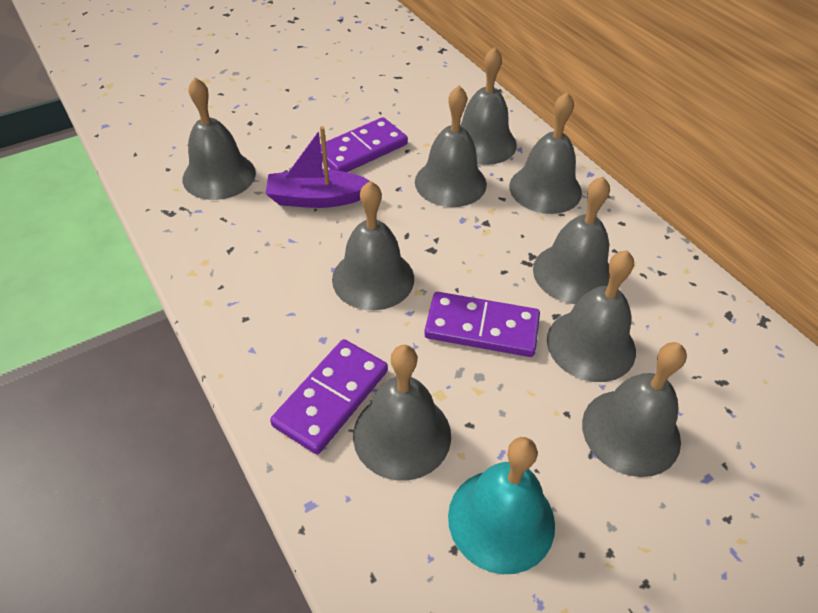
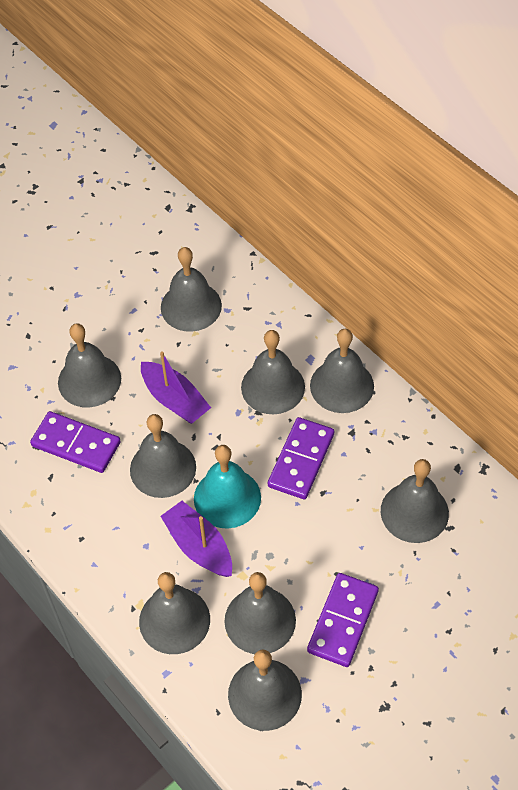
purple boat: [266,126,369,208] = 1 -> [141,351,211,424] [161,501,232,577] = 2

